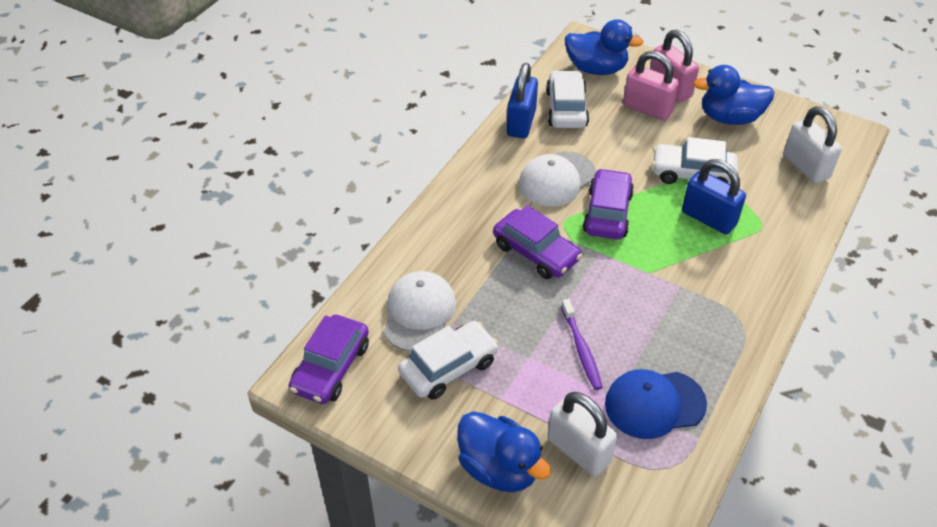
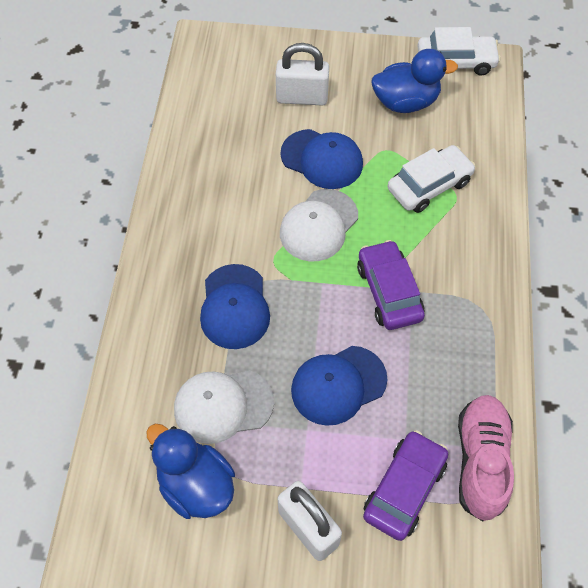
blue cap: [605,369,707,439] = 1 -> [200,264,270,349] [280,129,363,189] [291,346,388,426] = 3
blue duck: [457,411,551,492] [565,19,644,75] [693,65,775,125] = 3 -> [146,424,235,519] [371,49,458,113] = 2
blue padlock: [507,63,538,138] [682,159,746,234] = 2 -> none = 0
pink padlock: [623,51,679,121] [650,30,699,103] = 2 -> none = 0
pink shoe: none = 0 -> [458,395,514,521] = 1
purple car: [289,314,369,404] [493,205,582,279] [583,168,634,240] = 3 -> [357,240,425,330] [363,430,448,541] = 2
purple toothbrush: [561,299,603,390] = 1 -> none = 0
white car: [398,321,499,400] [546,70,589,128] [652,137,738,184] = 3 -> [387,145,476,213] [417,27,501,76] = 2

